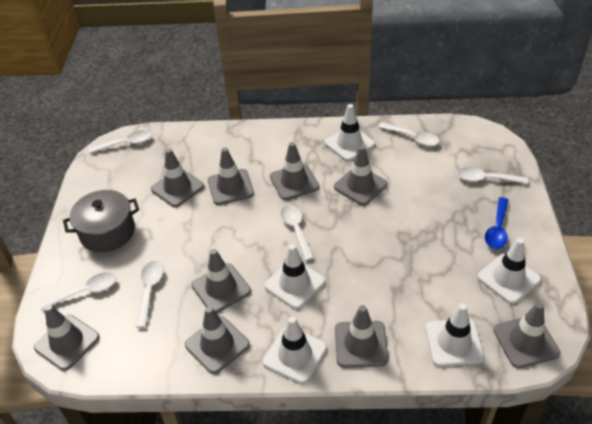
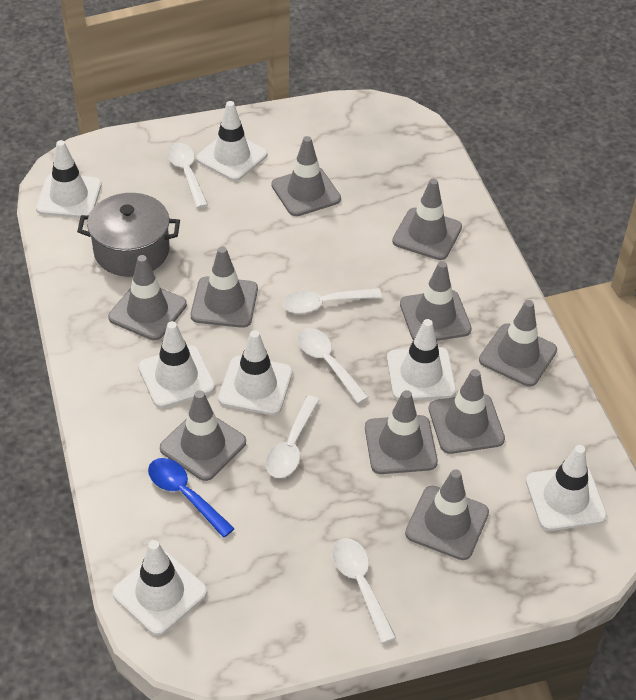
grey traffic cone: [34,304,100,371] [151,148,204,207] [185,306,250,374] [192,249,251,313] [208,148,254,205] [270,142,319,200] [334,146,388,205] [335,305,389,368] [493,302,560,368] = 9 -> [108,255,187,340] [160,390,246,481] [191,246,258,328] [271,136,341,216] [365,390,438,474] [392,179,462,260] [400,261,472,341] [405,469,489,560] [429,369,505,454] [479,300,557,386] = 10
white spoon: [39,272,117,311] [89,130,152,154] [136,261,164,328] [280,205,315,261] [378,122,439,146] [457,167,528,184] = 6 -> [167,143,208,208] [266,395,320,478] [282,288,382,314] [297,328,369,404] [332,538,396,643] = 5
white traffic cone: [263,316,327,384] [265,244,325,309] [325,104,375,161] [426,303,485,367] [477,238,541,304] = 5 -> [36,140,102,218] [112,540,207,635] [138,321,215,408] [196,101,267,181] [218,330,292,415] [387,319,456,400] [526,445,607,531] = 7

